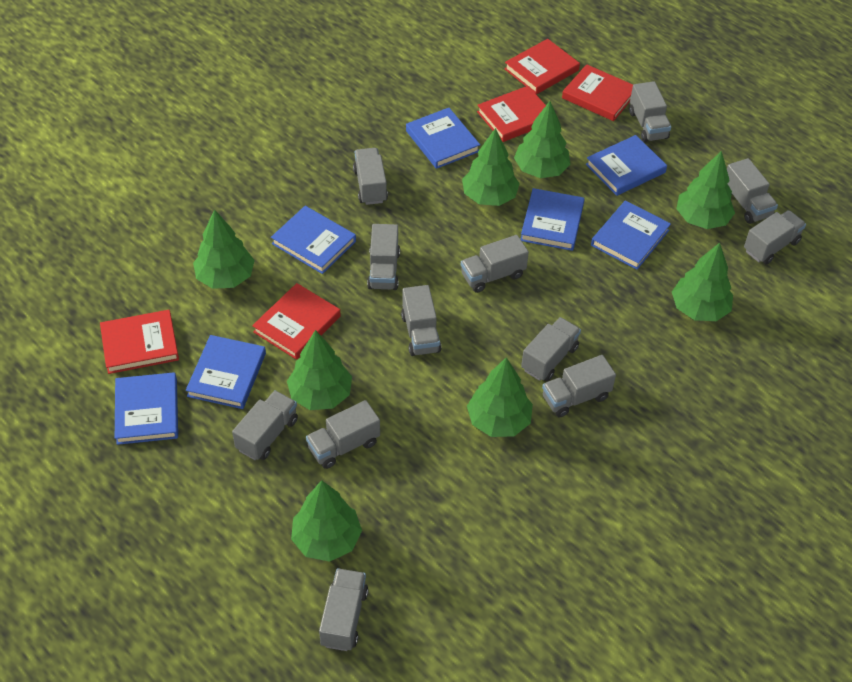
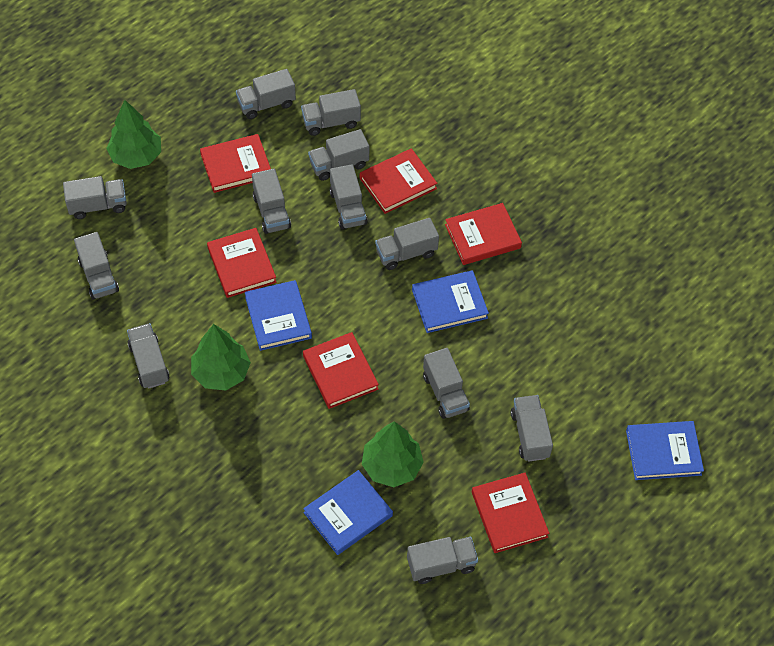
blue book: [115,372,178,445] [186,335,266,409] [271,206,356,274] [406,108,480,169] [521,188,584,251] [586,135,667,196] [591,201,671,270] = 7 -> [245,280,312,351] [303,470,393,555] [412,270,489,333] [626,421,704,480] = 4
green tree: [193,209,255,289] [287,330,352,410] [291,480,362,562] [462,128,520,206] [467,357,533,437] [514,101,571,178] [672,243,733,321] [676,151,735,229] = 8 -> [106,100,161,169] [191,324,251,391] [362,421,424,487] = 3
red book: [100,310,179,374] [252,283,341,360] [477,86,546,142] [504,39,580,94] [562,64,633,121] = 5 -> [200,134,271,193] [207,228,277,298] [303,332,379,409] [360,148,438,214] [445,203,522,265] [472,473,549,553] = 6

